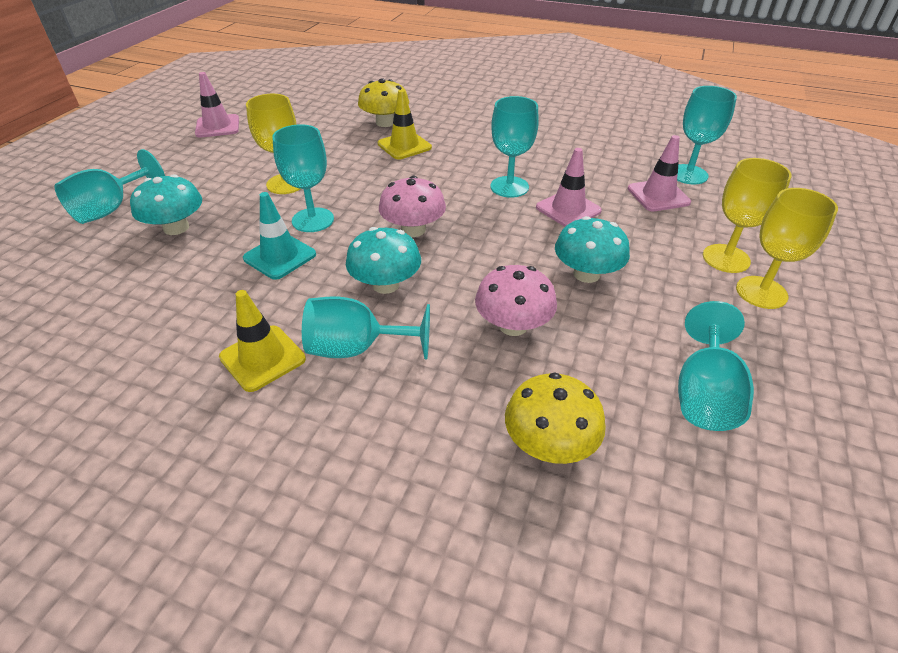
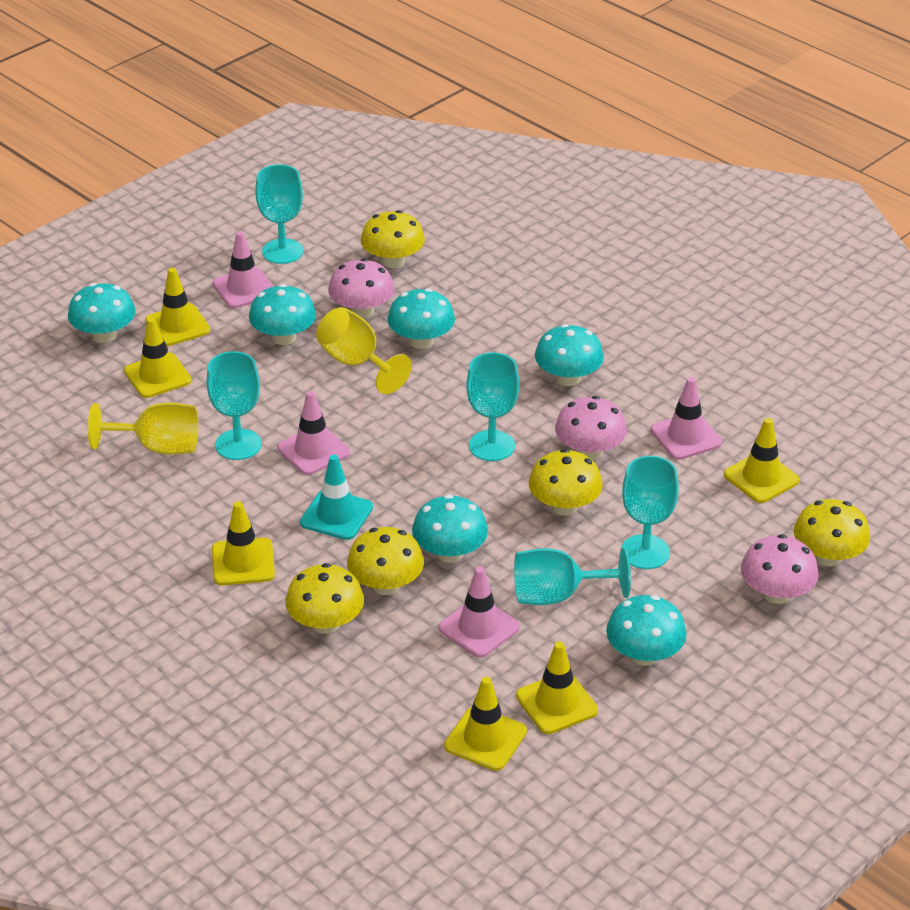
pink mushroom: [379,176,446,237] [475,265,557,336] = 2 -> [328,258,394,318] [555,396,627,460] [741,534,819,604] = 3
pink traffic cone: [195,72,239,138] [536,148,602,227] [628,135,691,212] = 3 -> [212,231,274,308] [277,391,350,475] [439,566,520,658] [650,377,722,460] = 4
turquoise goblet: [55,149,165,224] [272,124,334,232] [302,296,430,359] [490,96,539,198] [677,86,737,185] [678,301,754,431] = 6 -> [206,351,262,460] [255,164,304,264] [466,352,519,461] [514,548,631,605] [621,456,679,569] = 5
turquoise mushroom: [130,174,202,235] [346,227,421,294] [555,216,630,283] = 3 -> [68,283,136,343] [249,284,316,345] [388,288,455,349] [412,494,488,563] [535,324,604,386] [606,595,687,666] = 6
yellow goblet: [246,94,300,194] [703,158,792,273] [736,188,838,309] = 3 -> [88,403,198,455] [316,307,412,394] = 2
yellow mushroom: [358,78,409,127] [505,372,606,464] = 2 -> [286,563,364,634] [347,527,424,595] [360,210,425,268] [529,449,603,515] [794,499,870,566] = 5
yellow traffic cone: [219,290,306,392] [378,90,432,160] = 2 -> [124,317,192,398] [145,268,210,346] [212,501,275,585] [444,677,527,771] [516,641,598,734] [724,418,800,503] = 6

